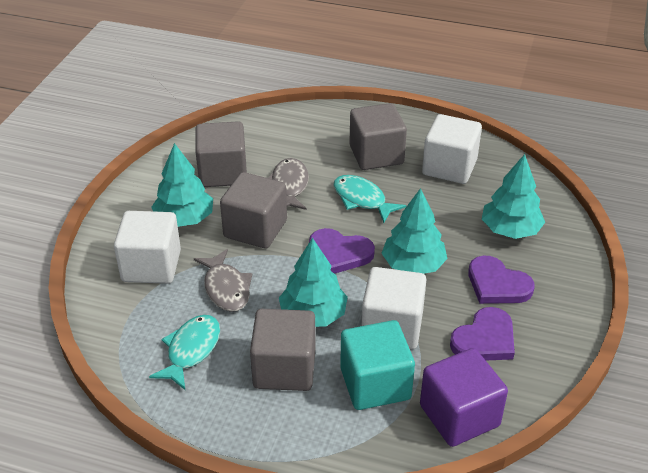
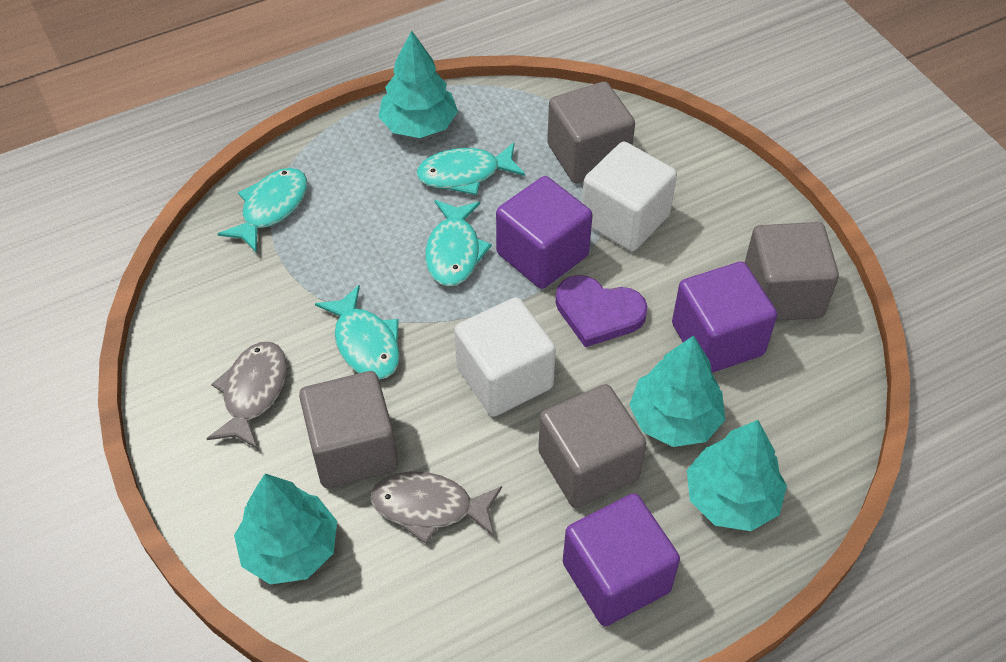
purple cube: [420,348,508,447] = 1 -> [496,176,593,289] [563,493,680,626] [672,262,777,373] = 3
purple heart: [309,228,375,274] [450,307,515,360] [468,256,535,304] = 3 -> [556,275,647,347] = 1
turquoise cube: [340,320,415,410] = 1 -> none = 0
turquoise fish: [149,315,220,390] [334,175,406,223] = 2 -> [218,168,307,253] [315,285,400,379] [416,142,525,195] [425,200,492,286] = 4
white cube: [114,211,181,284] [361,267,427,349] [422,114,482,184] = 3 -> [454,297,556,417] [582,141,677,251] = 2

